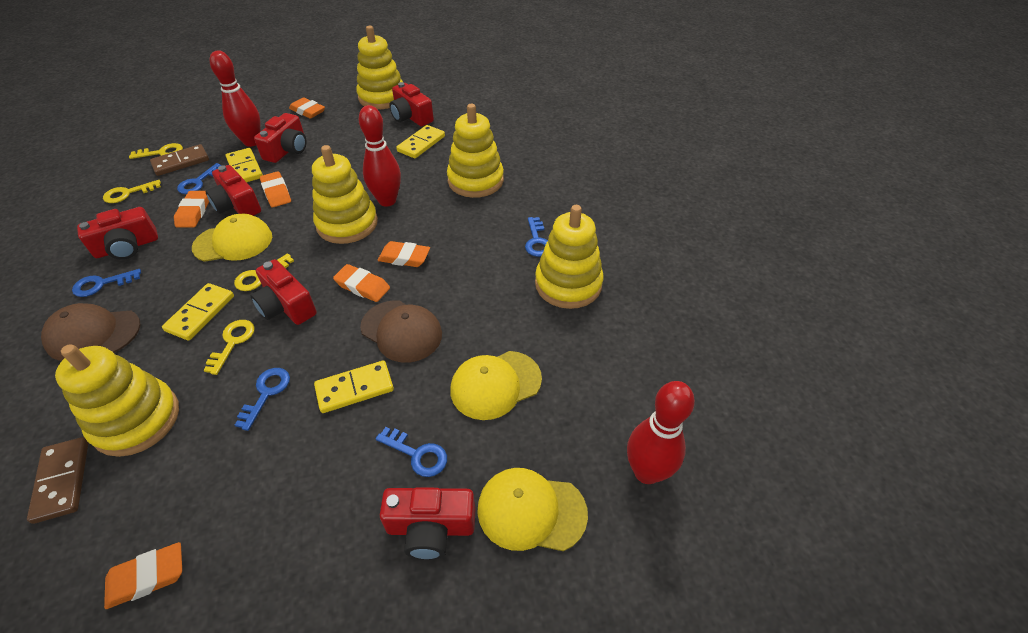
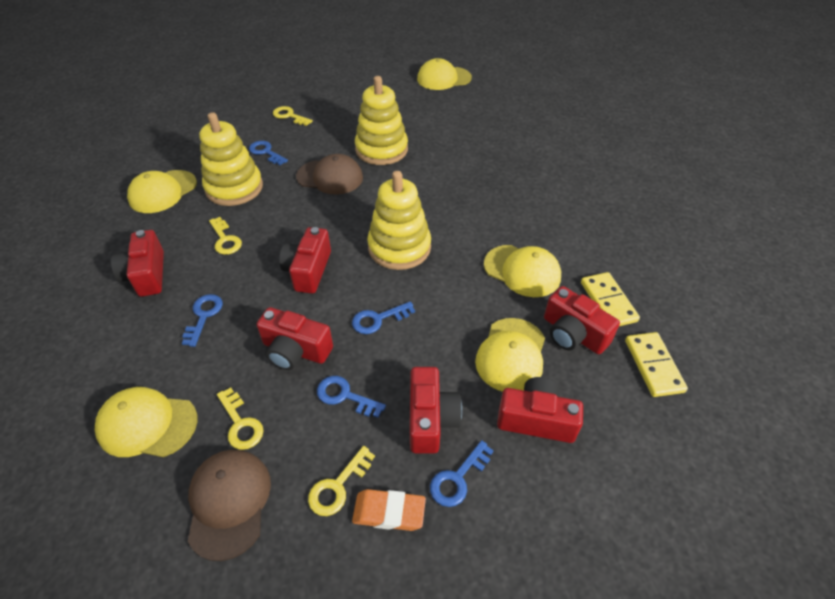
brown domino: [27,437,89,524] [150,144,209,176] = 2 -> none = 0
orange eraser: [104,542,182,609] [174,191,209,227] [260,171,291,207] [289,97,325,119] [333,264,390,302] [378,241,430,267] = 6 -> [352,489,426,531] = 1
red bowling pin: [210,50,261,147] [359,105,401,206] [627,381,695,484] = 3 -> none = 0
yellow cap: [192,214,272,262] [450,351,542,420] [477,468,588,551] = 3 -> [95,387,197,457] [127,170,197,213] [417,58,472,90] [475,318,545,392] [484,245,561,297] = 5
yellow domino: [162,283,234,341] [226,148,263,182] [314,360,394,413] [396,125,445,158] = 4 -> [581,272,640,326] [625,332,688,397] = 2
yellow stacking toy: [55,344,179,457] [312,145,378,244] [356,26,403,109] [447,104,504,198] [535,205,604,309] = 5 -> [199,112,263,206] [355,76,408,165] [367,171,431,270] = 3

